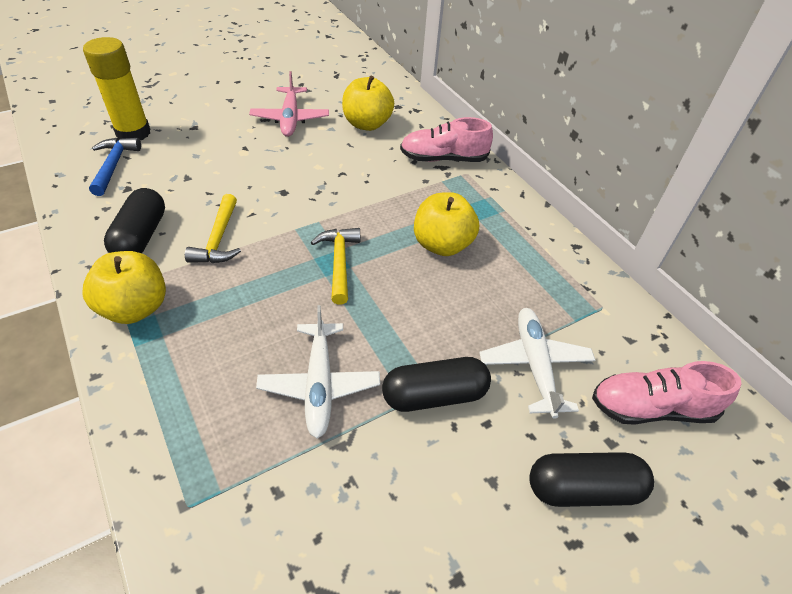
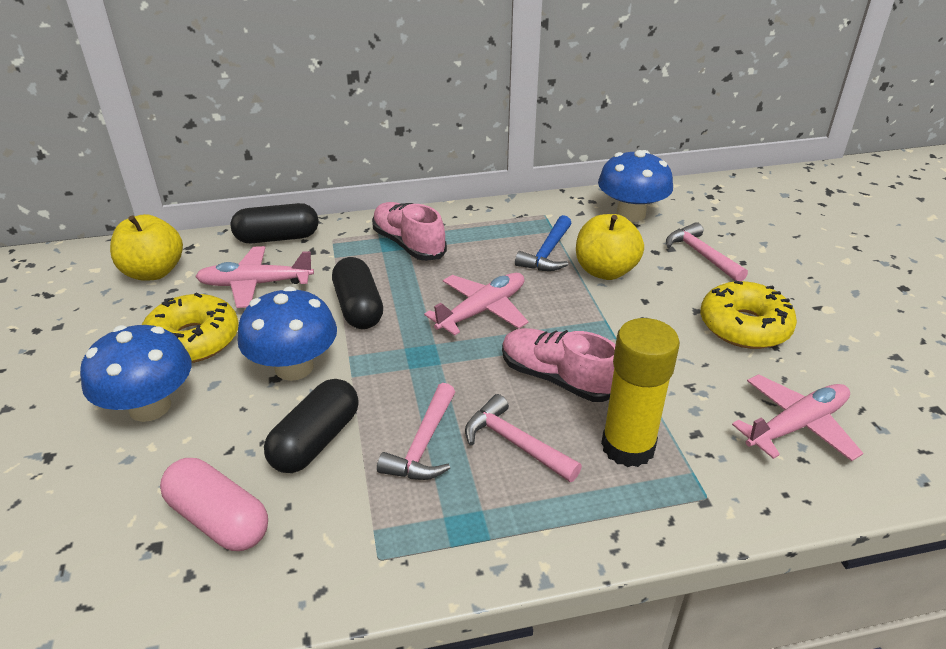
blue mushroom: none = 0 -> [80,325,191,422] [237,286,337,381] [598,150,673,222] = 3
pink capsule: none = 0 -> [160,458,268,551] = 1
pink hammer: none = 0 -> [377,383,455,480] [465,394,582,482] [666,222,748,281] = 3
pink plane: [249,71,329,137] = 1 -> [195,246,314,308] [424,273,528,335] [732,374,863,461] = 3
white plane: [256,305,380,439] [479,308,596,419] = 2 -> none = 0
yellow apple: [82,251,166,324] [342,75,394,131] [414,192,479,256] = 3 -> [110,214,183,281] [576,214,644,280] = 2
yellow donut: none = 0 -> [142,293,239,363] [701,280,797,349] = 2
yellow hammer: [185,194,241,263] [311,228,360,305] = 2 -> none = 0

